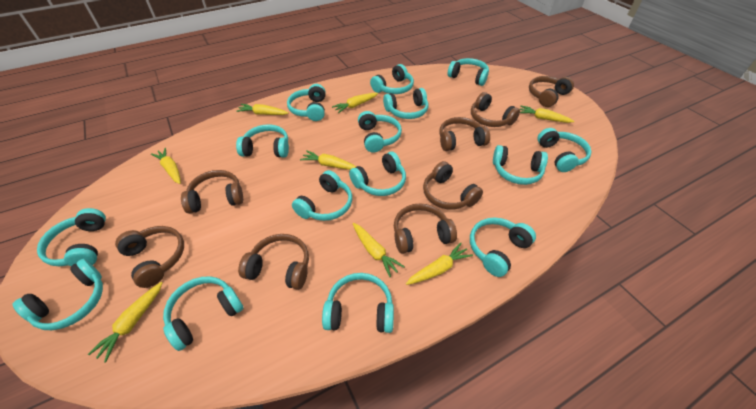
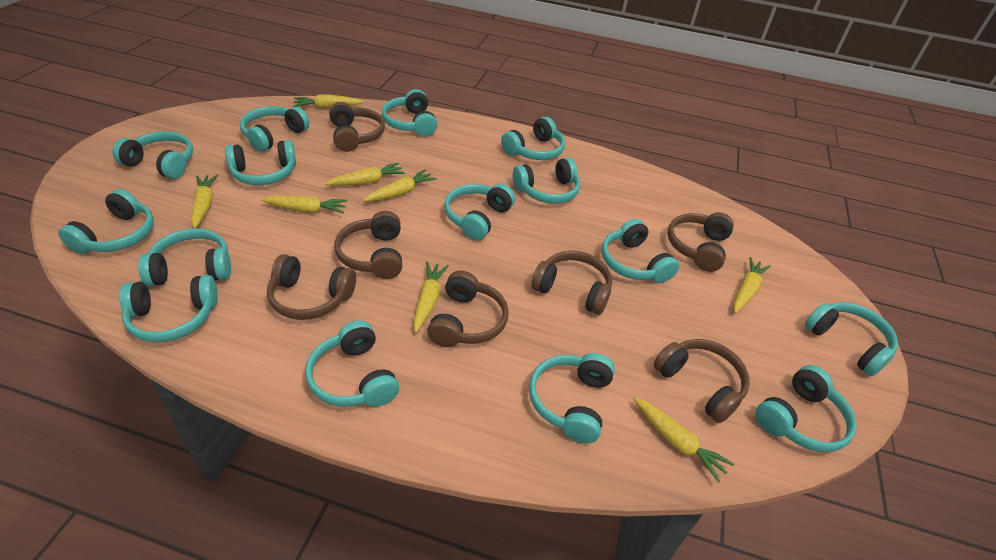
brown headphones: [115,226,184,288] [181,170,243,214] [238,234,309,290] [394,203,457,254] [423,161,483,209] [439,117,490,151] [471,92,520,127] [529,76,574,107] = 8 -> [267,254,356,320] [329,102,385,152] [334,211,402,279] [427,270,509,347] [531,251,612,315] [654,339,750,423] [667,212,734,272] = 7

